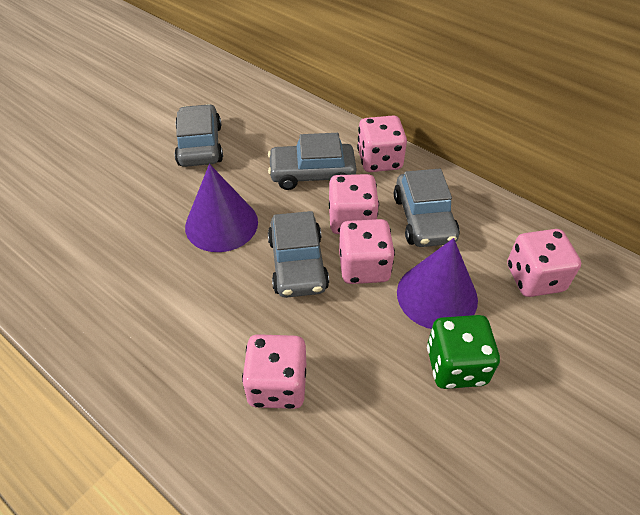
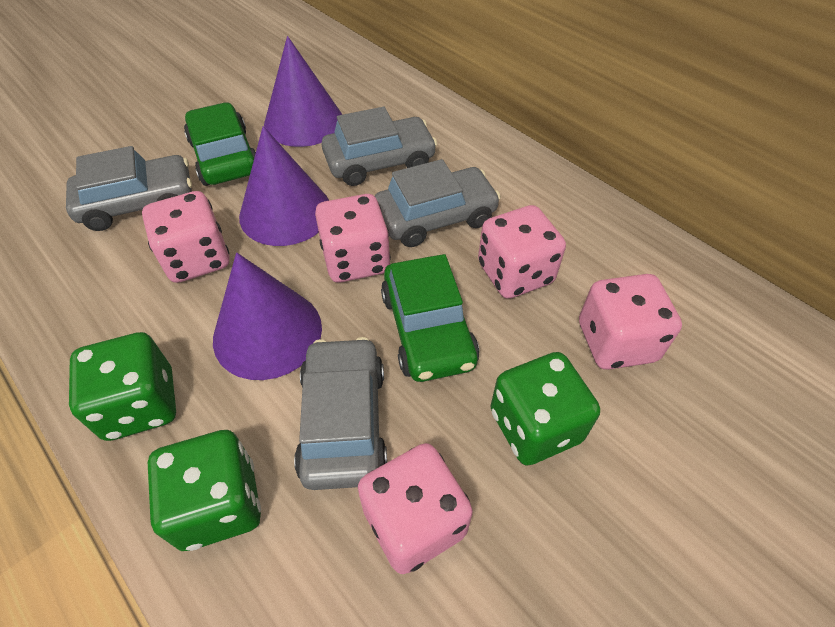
green car: none = 0 -> [184,102,256,186] [381,254,479,382] = 2
green dice: [427,315,500,389] = 1 -> [69,332,176,441] [148,430,261,551] [490,352,600,466] = 3
purple cone: [185,164,258,252] [397,238,478,329] = 2 -> [213,252,322,380] [239,126,329,246] [264,36,342,147] = 3

